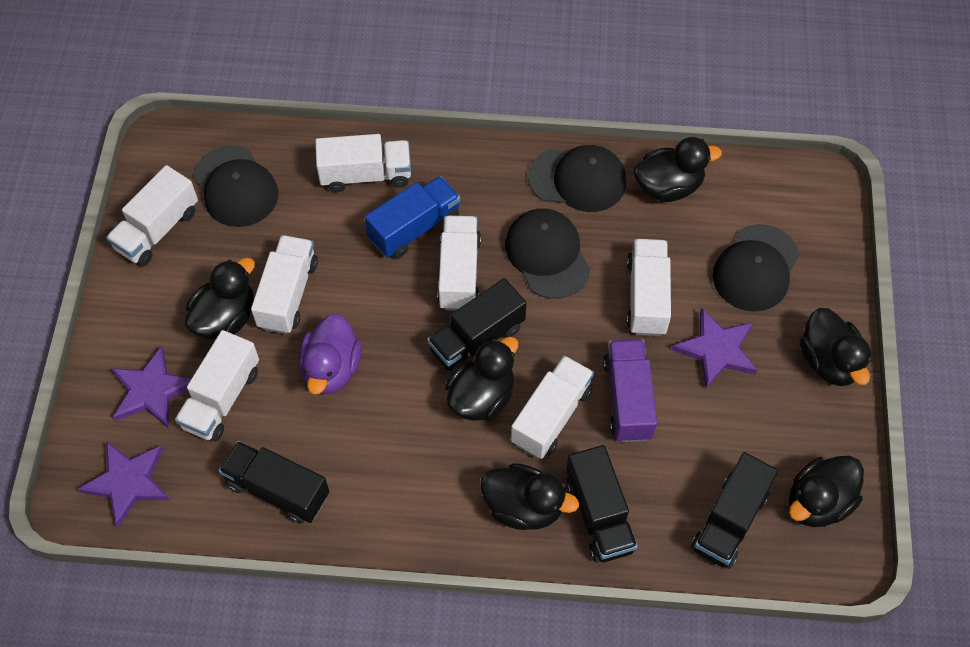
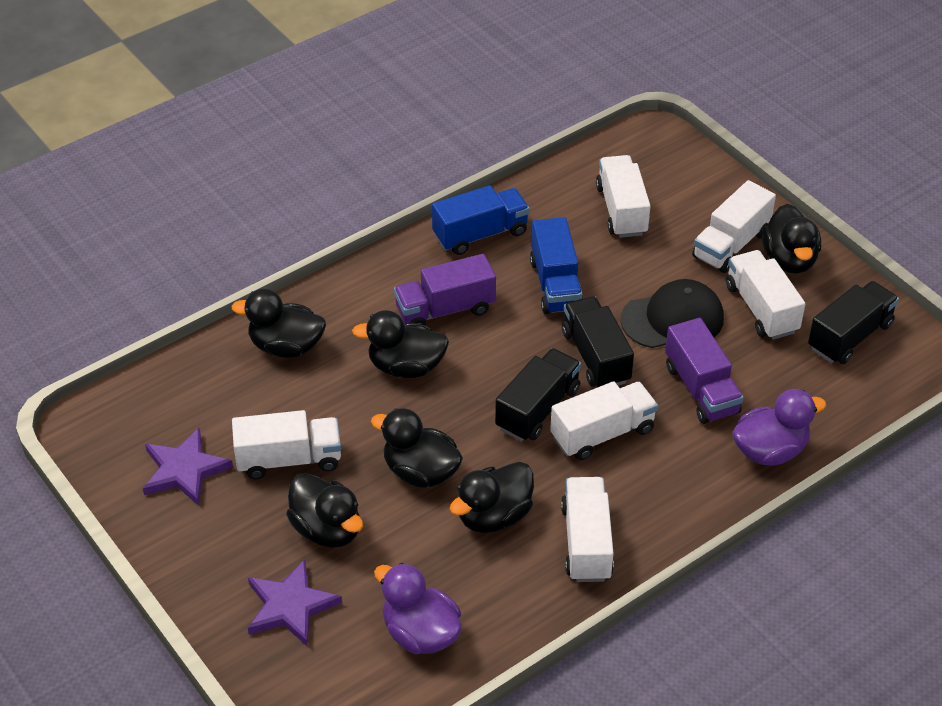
black cap: [194,146,278,227] [505,208,590,299] [528,145,626,212] [713,224,799,312] = 4 -> [620,279,724,348] = 1
black truck: [219,441,329,524] [427,278,526,373] [566,445,638,563] [691,452,778,569] = 4 -> [495,348,581,441] [562,296,634,387] [808,281,899,364] = 3
blue truck: [365,176,460,258] = 1 -> [432,185,530,255] [530,217,583,314] = 2
purple duck: [299,313,362,395] = 1 -> [374,563,462,654] [732,389,827,466] = 2
purple star: [78,441,170,528] [111,346,191,428] [672,308,758,388] = 3 -> [143,428,233,506] [248,559,342,646] = 2
purple truck: [603,339,657,442] = 1 -> [394,254,496,326] [665,318,744,424] = 2
white truck: [106,165,198,266] [175,330,259,442] [251,235,318,334] [315,134,411,192] [437,216,481,311] [511,355,594,459] [626,239,671,336] = 7 -> [232,410,341,479] [550,381,658,460] [561,477,614,582] [596,155,650,238] [692,180,776,273] [726,250,805,340] = 6

